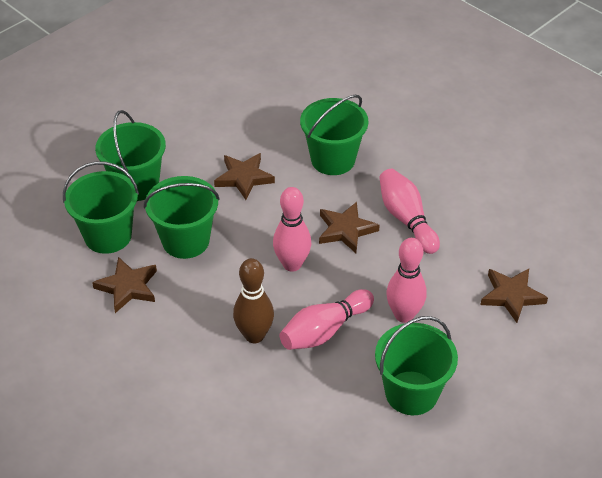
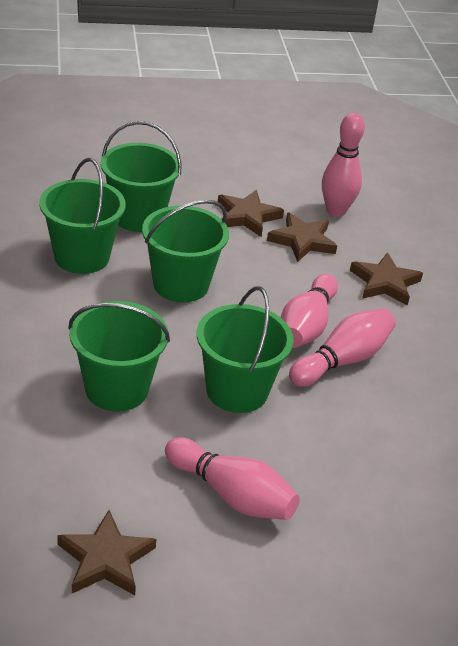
brown bowling pin: [233,258,274,343] = 1 -> none = 0

